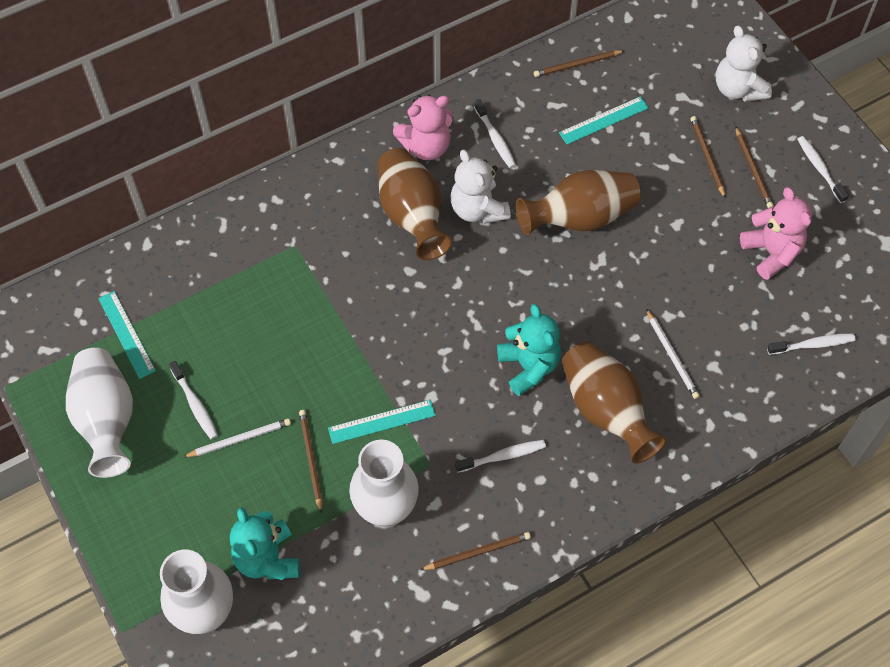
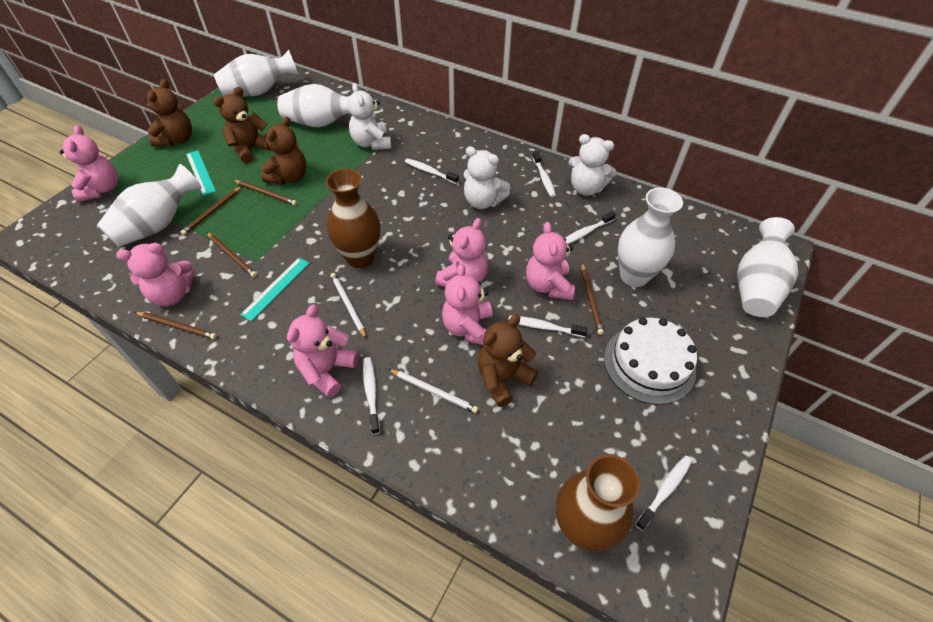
brown teddy bear: none = 0 -> [145,79,192,146] [213,87,271,163] [261,116,306,185] [478,315,538,407] = 4
brown vase: [378,148,452,260] [516,170,641,235] [562,342,667,464] = 3 -> [326,169,380,268] [556,454,640,552] = 2
pink teddy bear: [393,95,453,160] [740,187,812,280] = 2 -> [59,125,118,202] [116,243,195,306] [287,305,359,398] [435,218,488,287] [442,264,493,345] [526,222,575,300] = 6
turquoise ruler: [98,291,156,379] [328,400,436,444] [559,96,649,145] = 3 -> [186,150,216,196] [240,258,310,321] = 2
turquoise teddy bear: [230,507,300,580] [497,304,561,396] = 2 -> none = 0
white cake: none = 0 -> [604,318,697,405] = 1
white teddy bear: [450,150,511,224] [716,25,772,102] = 2 -> [347,83,391,150] [464,146,510,209] [568,134,616,196] = 3
white toothbrush: [169,361,218,439] [455,440,546,473] [474,99,516,168] [767,334,856,355] [797,136,849,203] = 5 -> [363,357,380,435] [405,158,459,184] [508,316,588,337] [532,151,556,197] [566,211,616,244] [635,456,692,531] = 6
white vase: [66,348,133,478] [160,549,233,634] [349,440,419,528] = 3 -> [97,164,202,247] [214,50,299,97] [277,84,351,128] [618,188,683,287] [737,217,798,317] = 5

